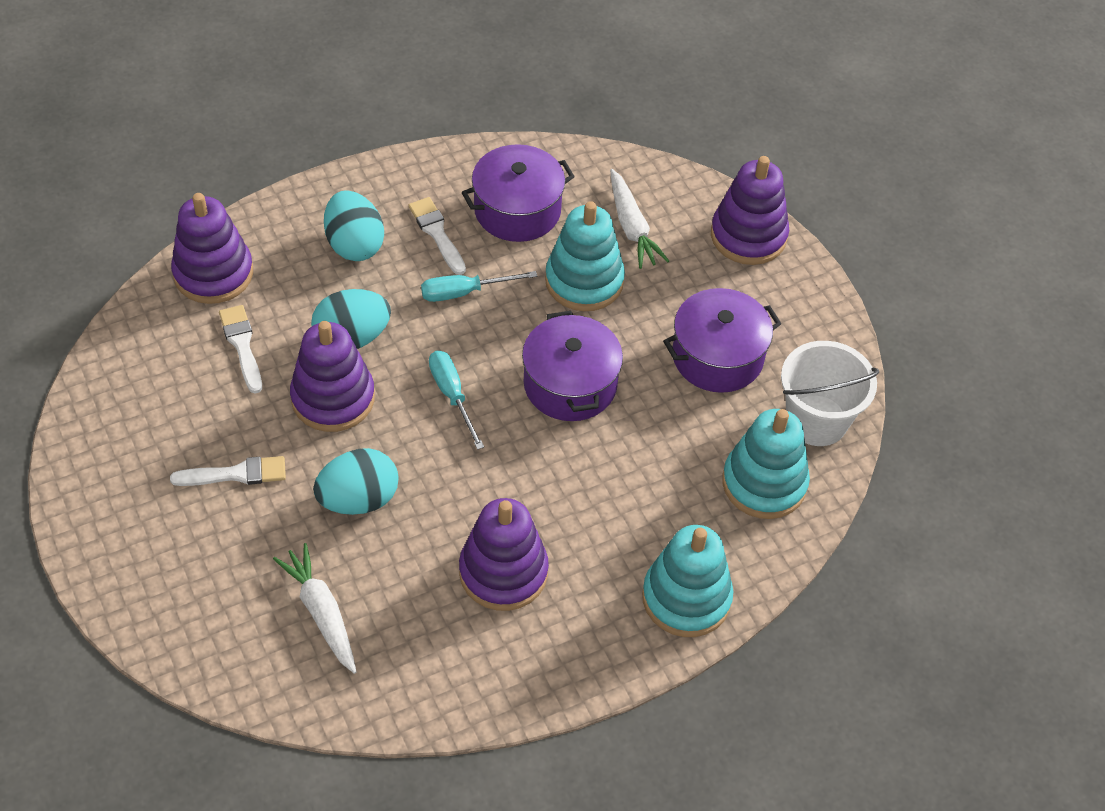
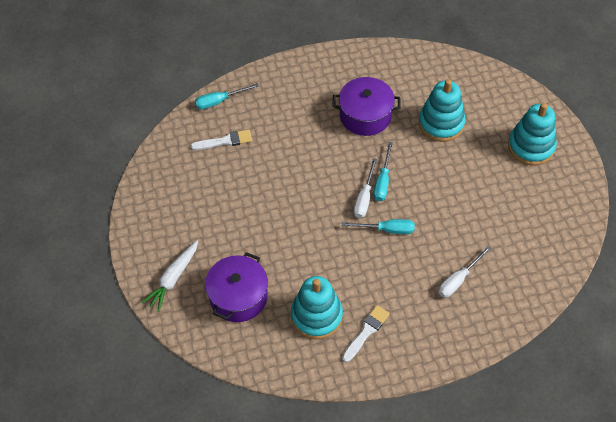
purple pot: [462,144,575,242] [522,311,623,421] [663,288,781,393] = 3 -> [205,252,268,322] [333,77,400,136] = 2
purple stacking toy: [171,193,253,304] [290,321,375,432] [459,498,549,611] [711,156,789,265] = 4 -> none = 0
turquoise egg: [311,289,391,349] [313,448,399,515] [324,190,384,261] = 3 -> none = 0
turquoise screwdriver: [421,271,537,302] [429,351,484,450] = 2 -> [195,83,259,110] [342,219,415,234] [374,142,393,201] = 3
white brush: [170,456,286,486] [219,305,262,393] [409,197,466,275] = 3 -> [191,130,252,150] [342,305,390,362] = 2
white bucket: [781,341,879,446] = 1 -> none = 0
white carrot: [273,543,357,674] [610,169,669,269] = 2 -> [142,240,198,312] = 1
white screwdriver: none = 0 -> [354,158,377,218] [438,246,491,298] = 2

